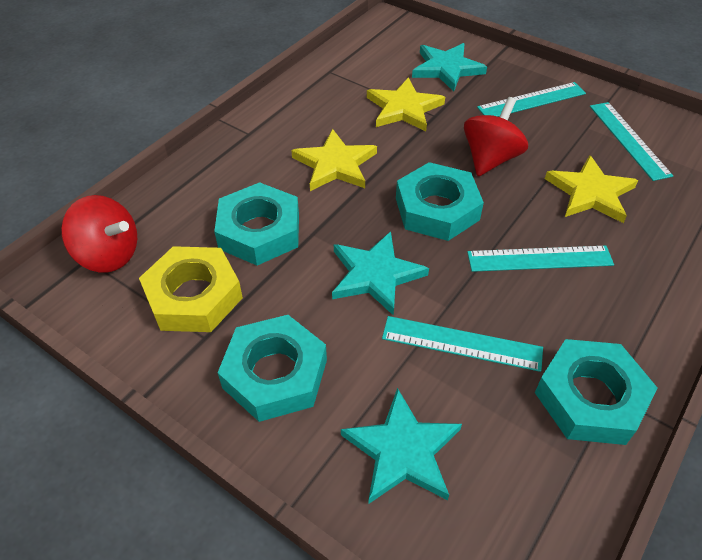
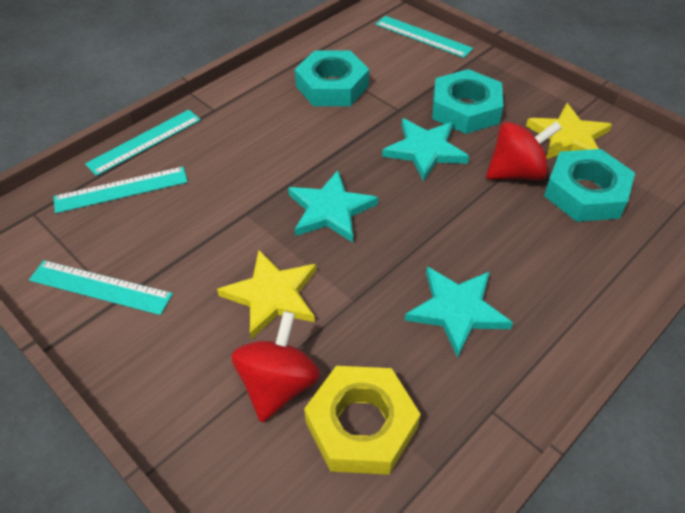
turquoise nut: [214,182,299,266] [218,315,327,422] [396,162,484,241] [535,339,658,445] = 4 -> [295,50,369,106] [432,69,503,134] [544,149,635,222] = 3
yellow star: [291,129,377,191] [367,77,445,132] [545,155,638,223] = 3 -> [217,250,317,339] [526,103,612,159] = 2

